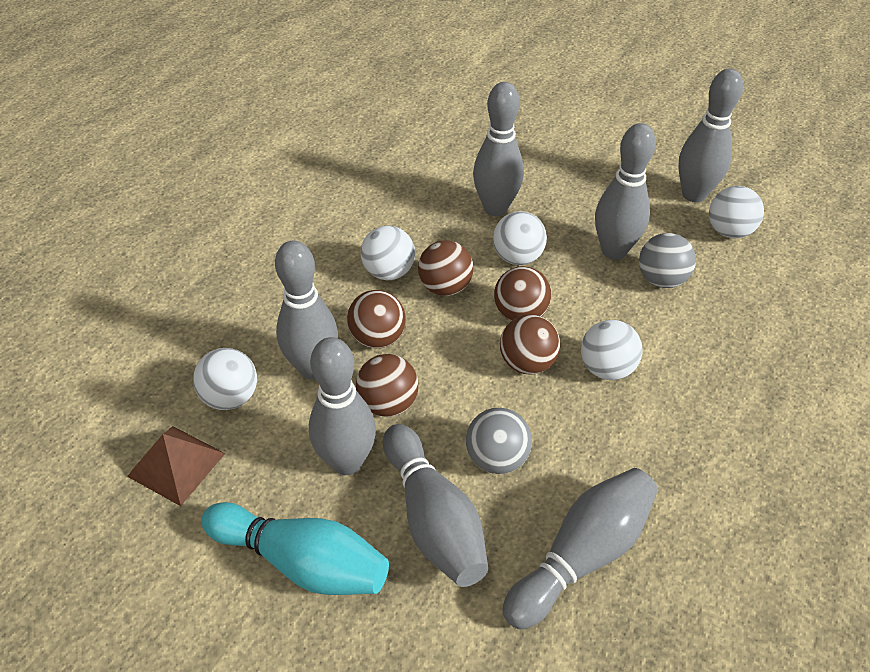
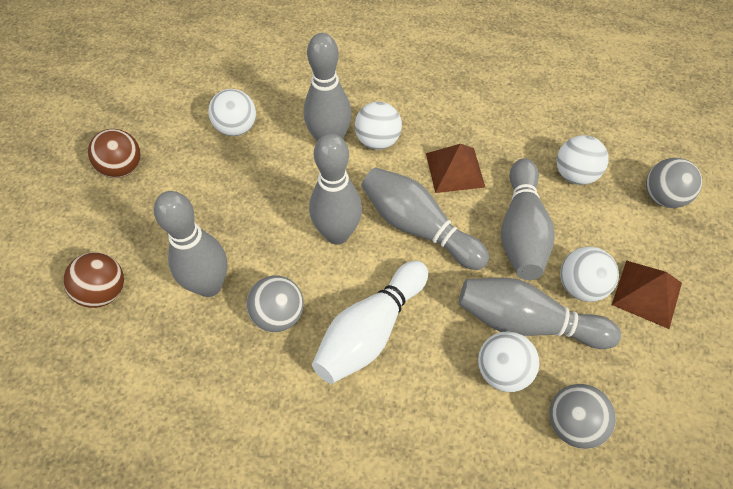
brown ball: [347,290,406,348] [356,354,418,417] [418,240,473,296] [494,266,551,321] [500,314,560,374] = 5 -> [63,252,124,308] [88,129,141,178] = 2
brown pyramid: [127,426,225,506] = 1 -> [426,144,485,193] [612,260,682,329] = 2
grey ball: [466,408,532,474] [639,233,696,288] = 2 -> [246,275,304,332] [549,384,616,449] [646,158,702,208] = 3
grey bowling pin: [275,241,338,379] [309,337,376,475] [383,424,488,587] [473,82,524,216] [503,468,658,629] [595,123,656,260] [678,68,743,202] = 7 -> [154,191,227,297] [304,33,352,141] [309,133,362,245] [361,167,489,270] [459,278,621,349] [501,158,555,280] = 6
turquoise bowling pin: [201,502,389,595] = 1 -> none = 0
white bowling pin: none = 0 -> [312,261,428,384] = 1

